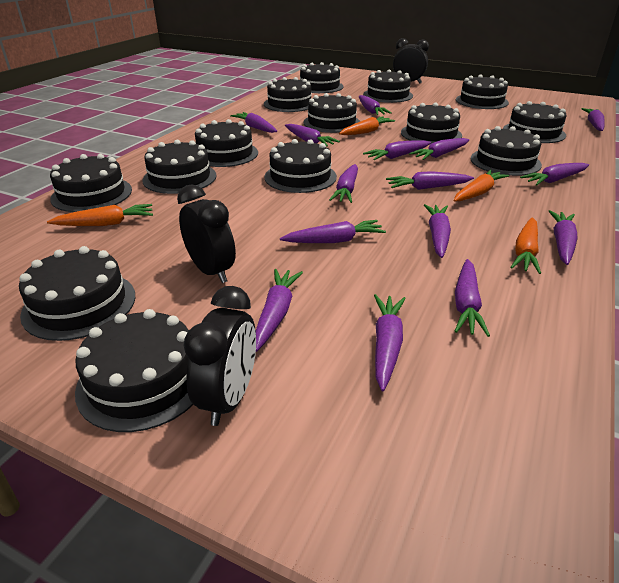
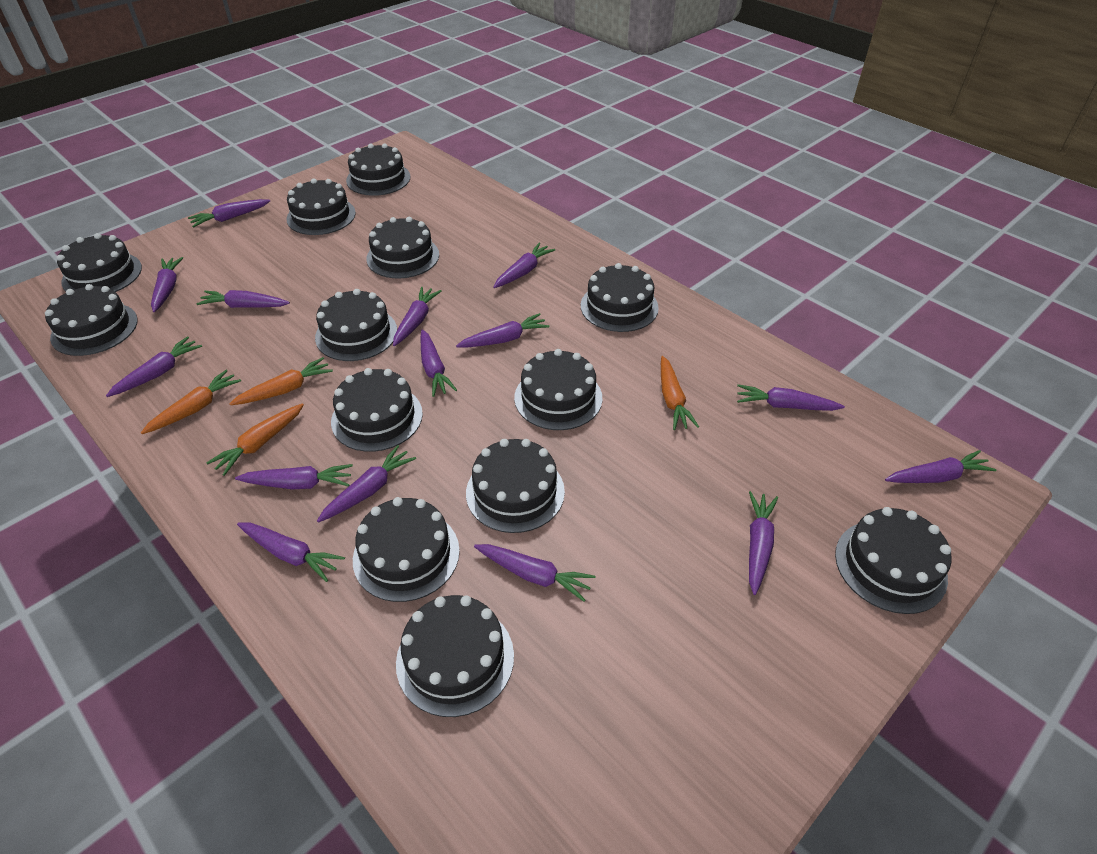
black cake: [19,246,135,341] [50,154,132,212] [75,309,194,432] [142,140,216,194] [195,119,258,167] [264,77,312,112] [265,139,337,193] [300,62,343,93] [303,93,360,133] [363,69,413,103] [401,102,462,145] [456,75,509,109] [470,126,542,176] [503,101,566,143] = 14 -> [45,284,138,356] [57,233,142,292] [286,178,356,235] [315,289,397,361] [331,368,423,452] [346,143,411,196] [353,497,460,602] [366,217,439,278] [396,595,514,717] [466,439,565,533] [514,349,602,430] [581,263,659,332] [835,507,952,614] = 13
black clock: [177,184,236,283] [184,286,256,426] [393,38,429,84] = 3 -> none = 0

